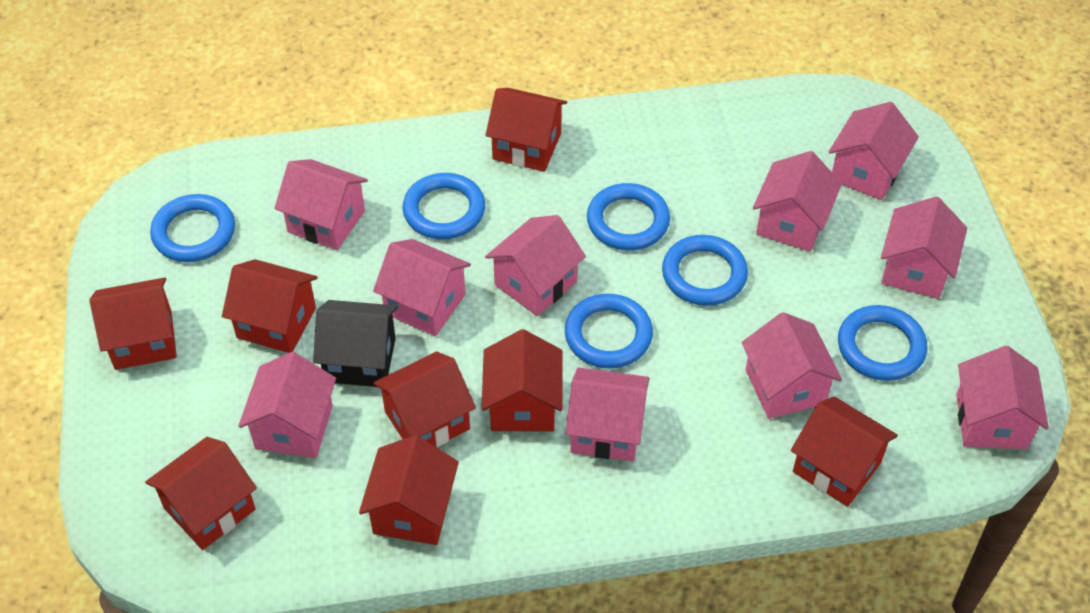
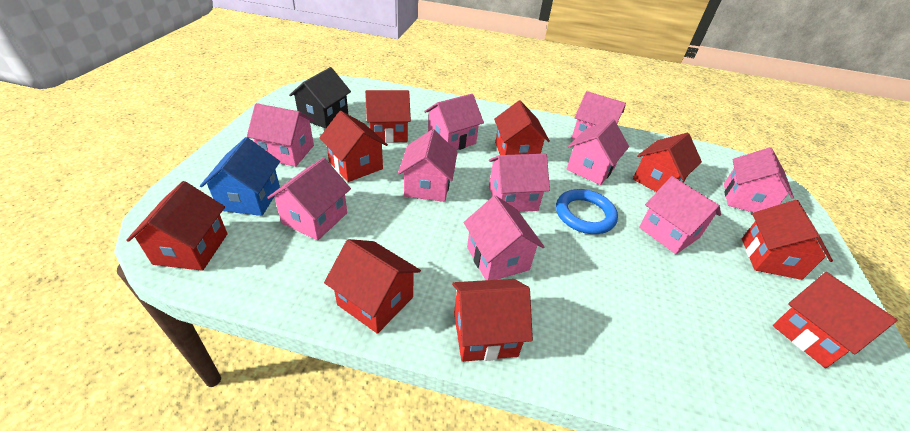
blue house: none = 0 -> [200,137,280,216] = 1
blue ring: [150,194,235,262] [403,173,485,239] [565,294,653,368] [587,183,670,251] [662,235,748,306] [838,305,927,381] = 6 -> [556,189,618,234] = 1
red house: [89,277,177,370] [145,437,257,550] [222,259,318,353] [359,435,459,545] [373,352,476,447] [481,329,563,432] [485,88,567,172] [791,396,898,507] = 8 -> [126,181,228,271] [319,111,388,182] [324,239,421,334] [365,90,411,143] [452,279,533,362] [494,101,550,155] [633,133,702,192] [742,200,833,280] [773,272,897,368] = 9

